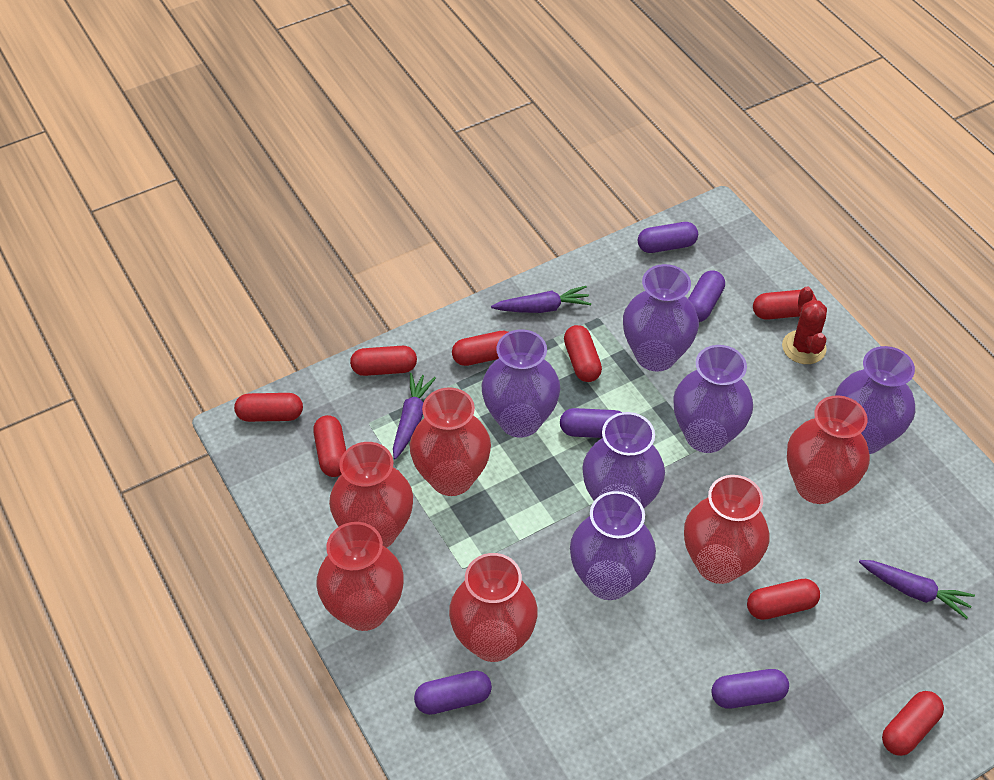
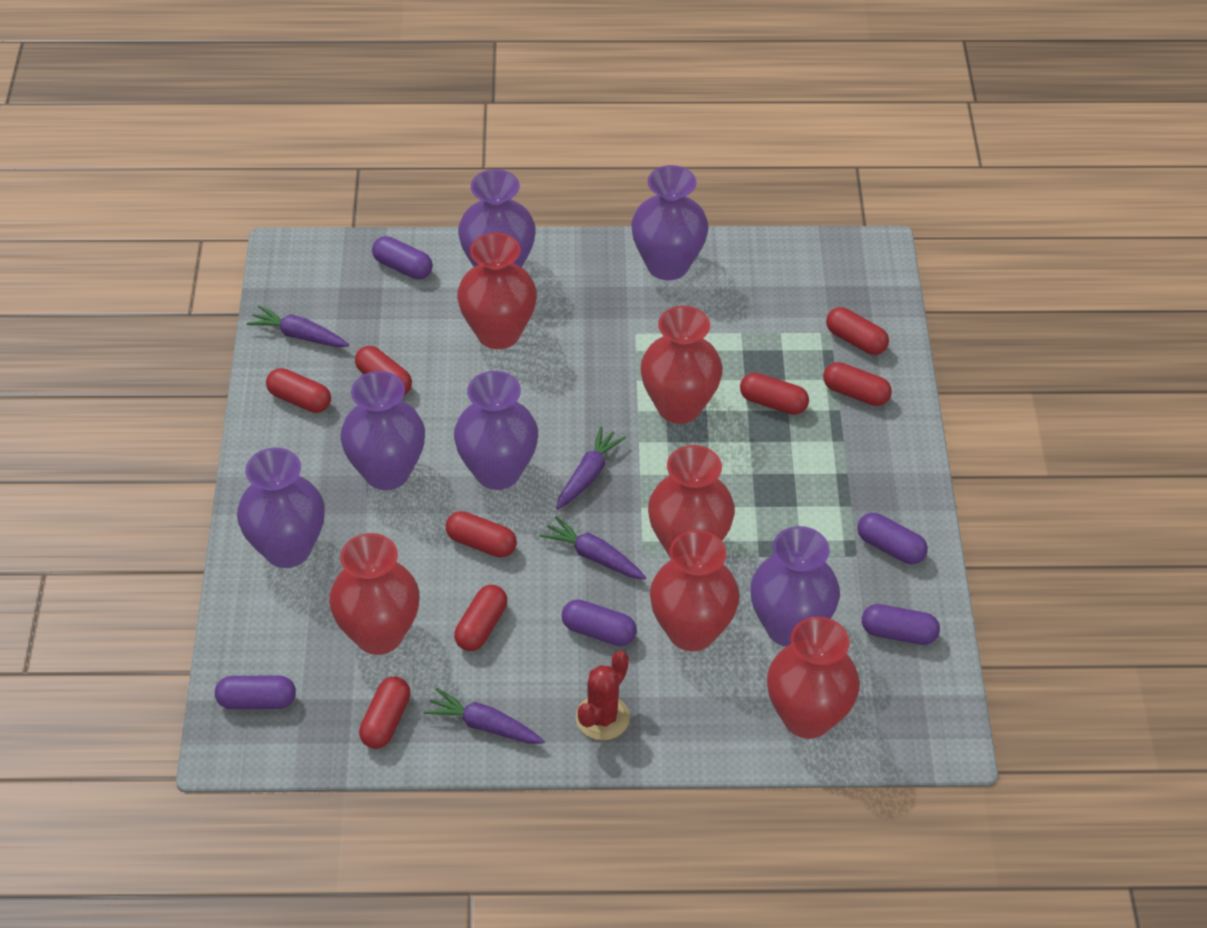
purple carrot: [393,373,436,459] [491,286,591,313] [859,560,975,619] = 3 -> [247,305,349,347] [424,688,545,744] [540,516,646,580] [556,426,626,510] = 4

